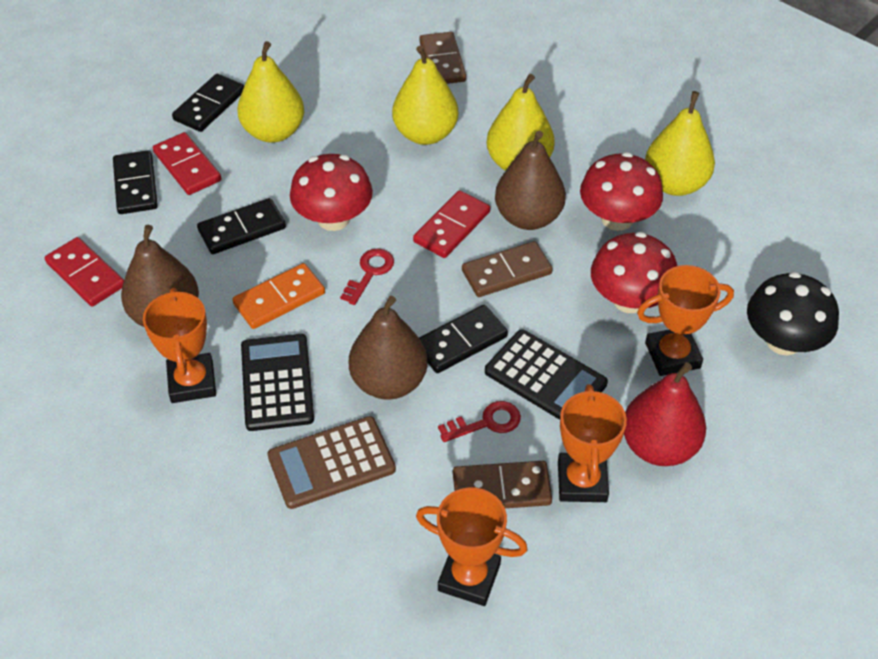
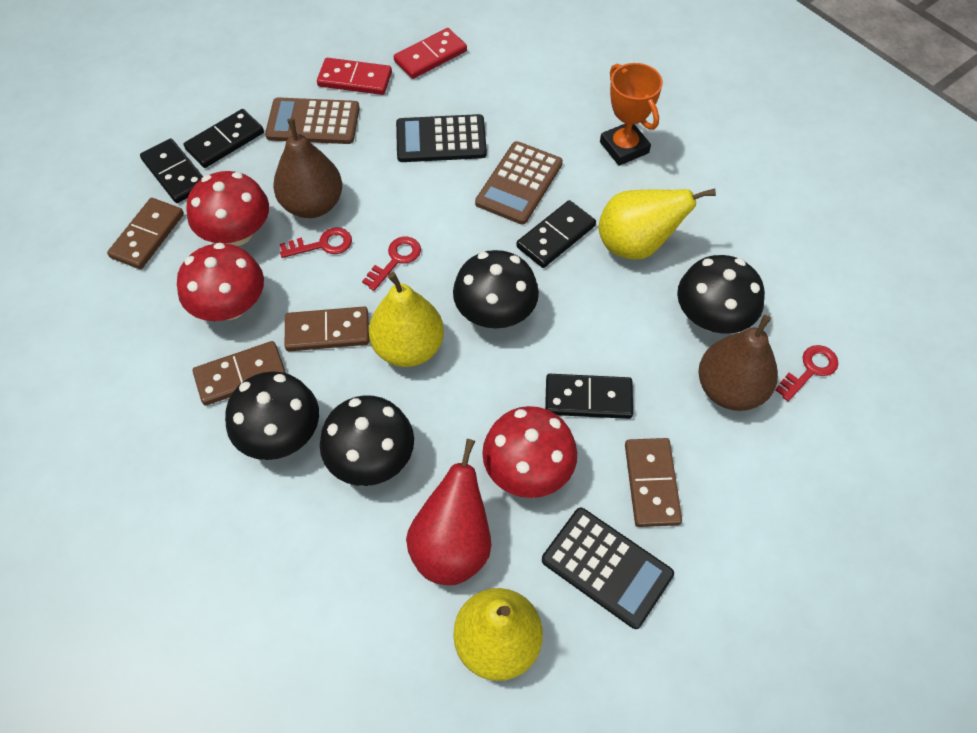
black mushroom: [747,272,839,356] = 1 -> [225,371,319,460] [320,395,414,486] [453,250,539,329] [677,255,765,334] = 4
brown calculator: [267,416,396,509] = 1 -> [265,97,360,144] [475,141,563,224] = 2
brown domino: [419,32,466,84] [453,461,552,508] [462,241,553,297] = 3 -> [107,198,184,269] [193,341,286,406] [285,307,369,351] [625,438,682,527] = 4
brown pear: [121,225,199,327] [349,296,428,400] [495,131,566,230] = 3 -> [273,118,342,218] [698,315,778,411] = 2
orange domino: [232,263,325,329] = 1 -> none = 0
orange trophy: [143,288,216,403] [416,488,528,606] [558,384,627,502] [637,265,734,376] = 4 -> [600,63,663,166] = 1
red domino: [45,237,124,307] [153,132,221,195] [413,190,490,258] = 3 -> [317,58,392,95] [394,28,467,79] = 2
red key: [340,249,394,305] [438,401,521,442] = 2 -> [280,228,352,258] [362,236,421,291] [775,345,838,401] = 3
yellow pear: [237,41,304,143] [392,46,458,145] [487,74,555,171] [645,91,715,196] = 4 -> [369,272,444,367] [454,588,543,681] [598,189,716,260] = 3

